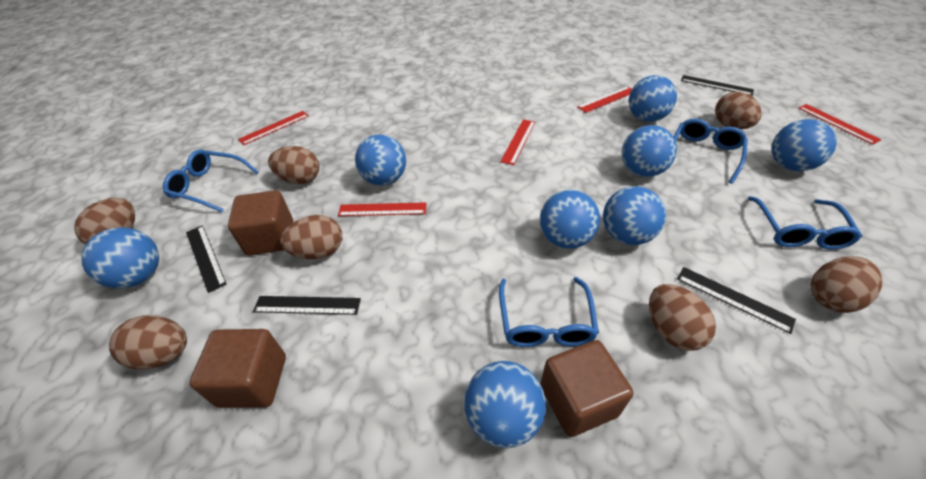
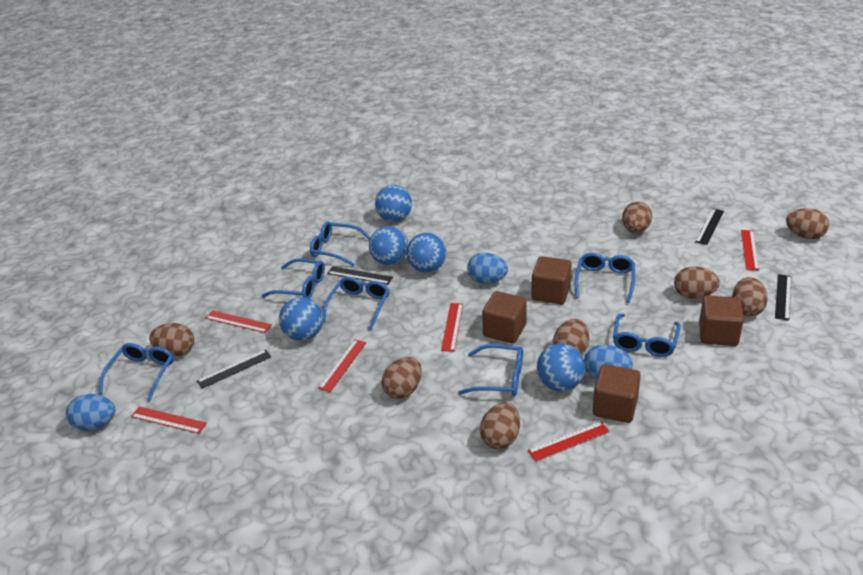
blue ball: [81,227,159,288] [355,134,406,186] [464,361,546,448] [540,190,600,249] [603,186,666,245] [622,125,677,177] [629,75,677,122] [772,119,837,171] = 8 -> [279,297,323,341] [369,226,408,266] [375,185,412,222] [406,233,447,273] [537,343,585,391] = 5
blue egg: none = 0 -> [66,394,115,431] [467,252,508,284] [584,345,633,379] = 3
blue glasses: [163,150,259,212] [499,277,599,347] [674,118,748,184] [748,196,862,249] = 4 -> [99,343,174,402] [261,258,325,299] [310,221,371,266] [323,277,390,330] [458,344,523,396] [575,253,635,303] [613,314,681,357] = 7
brown cube: [189,329,286,408] [228,190,293,255] [540,340,633,437] = 3 -> [482,291,527,344] [532,256,572,304] [593,364,641,423] [699,295,744,346] = 4
brown egg: [74,198,135,245] [109,315,187,370] [268,146,319,184] [280,215,342,259] [649,284,716,351] [715,91,762,129] [811,256,882,313] = 7 -> [149,323,194,356] [382,357,422,399] [480,402,520,449] [553,319,589,355] [622,202,652,233] [674,266,720,299] [732,277,768,316] [786,208,829,239] = 8
red ruler: [238,111,309,145] [338,202,426,216] [500,119,535,165] [577,86,632,113] [798,104,881,145] = 5 -> [131,406,207,434] [205,310,272,333] [318,339,366,392] [441,303,463,352] [528,422,610,461] [741,230,759,270] = 6

